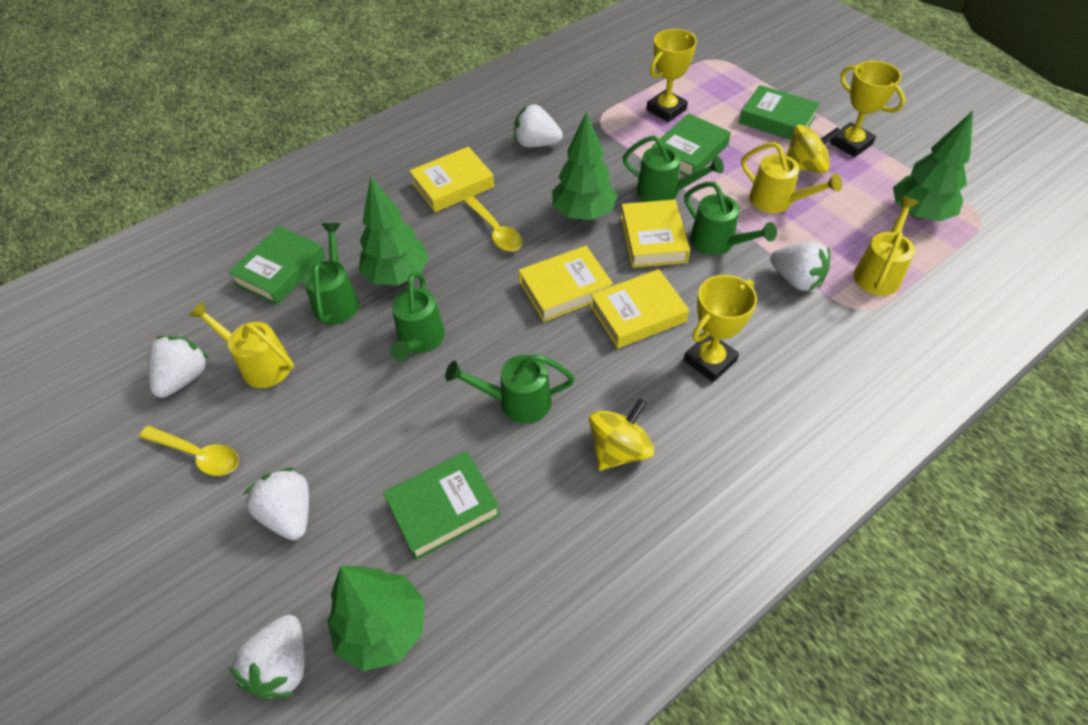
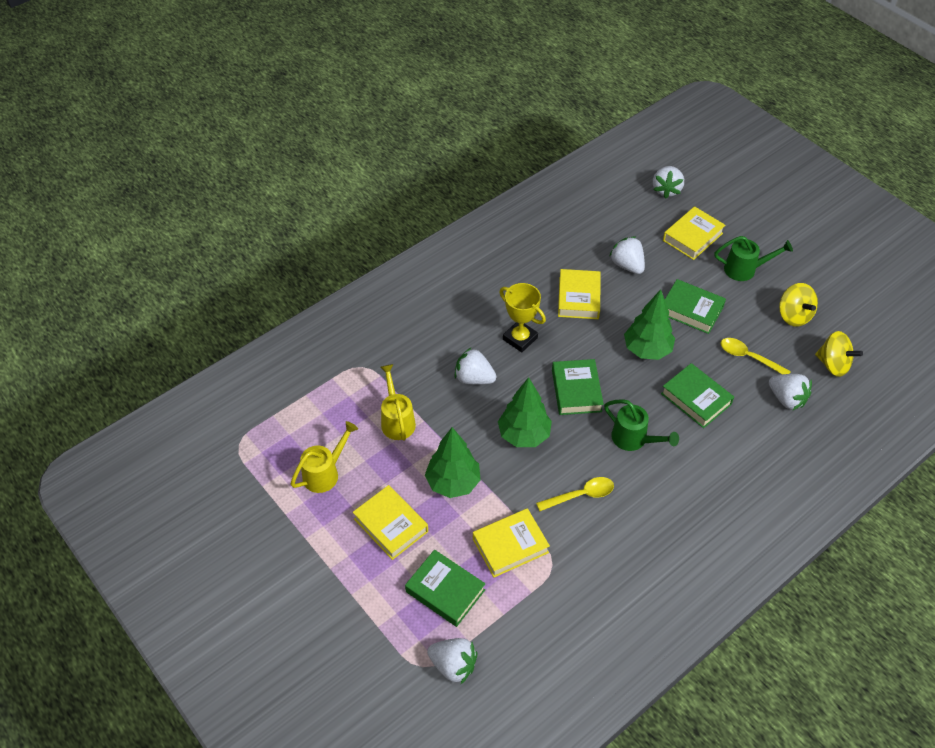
green tree: [327,566,425,671] [359,177,429,285] [552,112,618,220] [893,111,973,221] = 4 -> [425,427,481,498] [498,377,552,447] [624,290,675,360] = 3
green watering can: [303,223,359,325] [390,272,445,362] [445,354,575,424] [622,135,724,202] [684,182,777,255] = 5 -> [604,399,679,451] [714,236,793,281] = 2
yellow trophy: [646,29,697,122] [684,275,757,382] [830,61,906,157] = 3 -> [499,283,546,352] = 1
yellow watering can: [188,301,294,388] [741,142,842,213] [853,197,919,296] = 3 -> [291,421,358,493] [380,364,416,441] = 2

